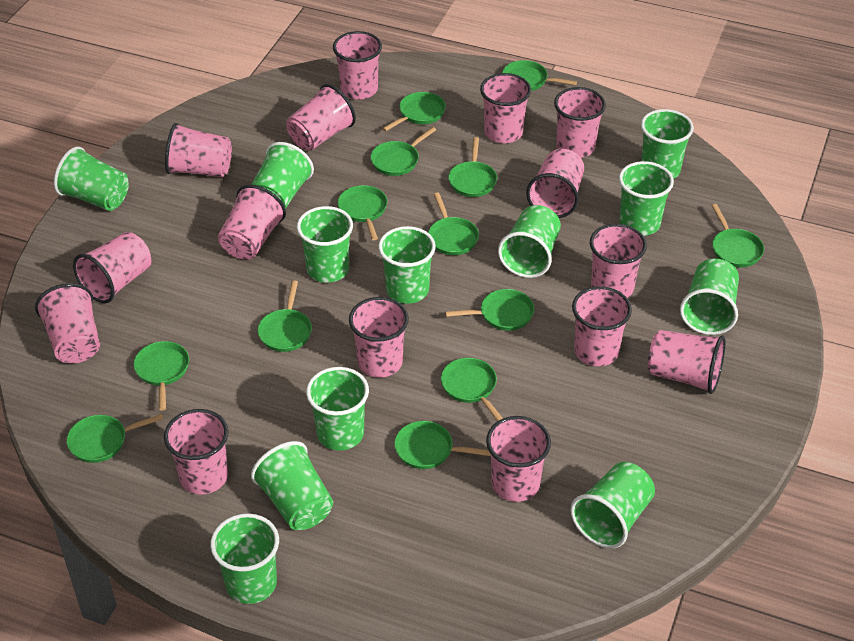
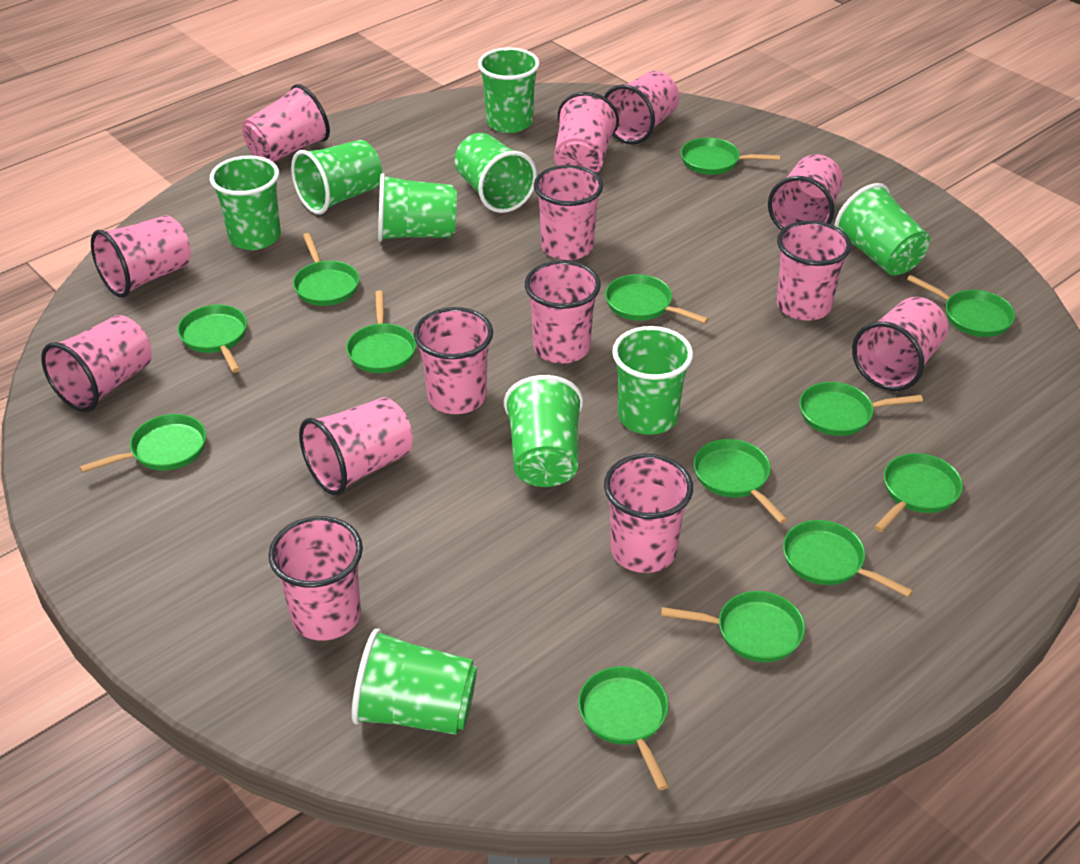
green cup: [54,147,129,211] [210,514,279,604] [251,142,314,209] [251,441,333,530] [297,206,353,283] [306,367,369,451] [378,226,436,304] [498,205,561,278] [571,462,655,549] [619,161,674,236] [641,109,694,179] [680,259,739,335] = 12 -> [210,155,281,250] [291,140,382,214] [352,629,477,735] [378,173,457,242] [454,133,537,213] [478,47,540,133] [504,375,583,487] [612,326,693,435] [835,183,930,276] = 9
pink cup: [35,283,100,363] [73,232,151,304] [164,409,229,495] [165,123,232,177] [218,185,286,259] [286,84,356,151] [333,31,382,100] [349,297,409,377] [480,73,531,143] [486,416,551,502] [526,149,584,218] [554,87,606,158] [572,286,632,366] [590,224,647,298] [648,330,725,394] = 15 -> [41,315,152,412] [91,215,191,298] [242,84,330,162] [268,516,363,641] [299,397,413,495] [414,307,493,414] [525,260,601,363] [534,165,603,260] [554,92,619,173] [604,71,679,144] [604,454,693,573] [768,155,843,230] [776,221,851,321] [852,297,948,391] = 14

